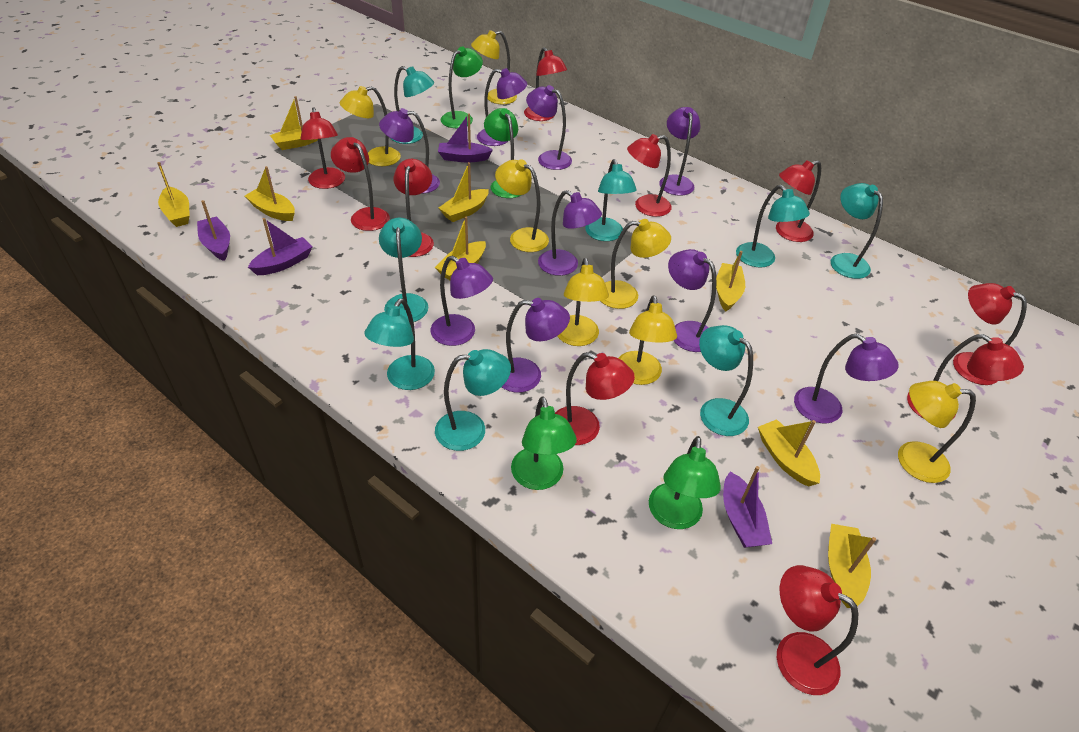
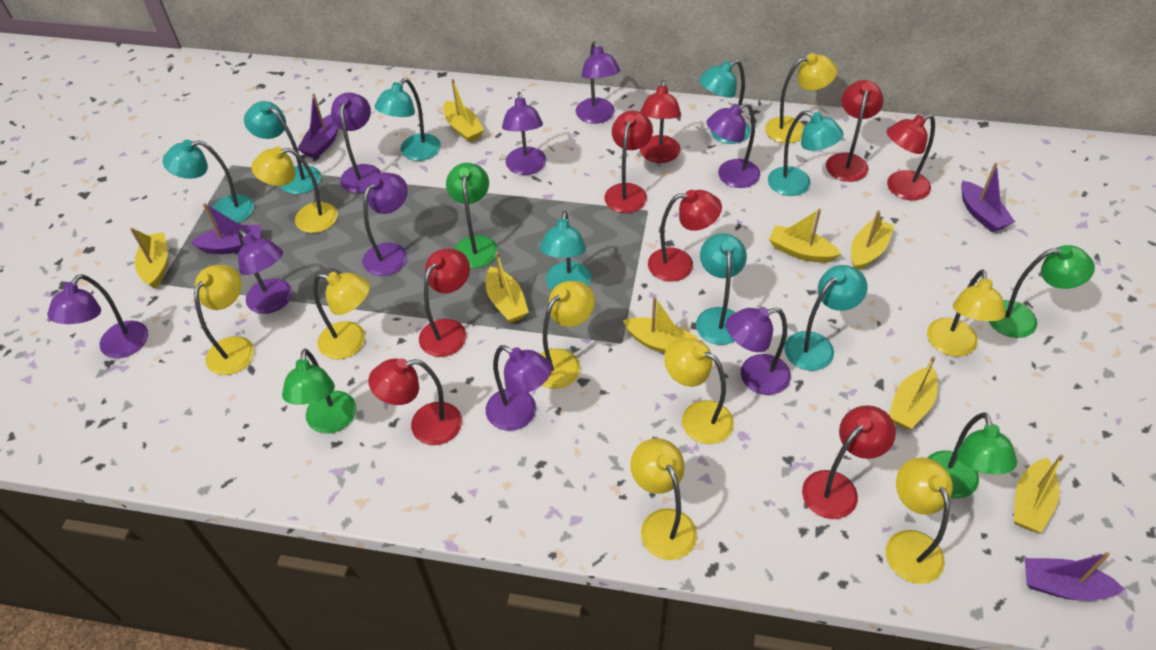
red lamp: [300,107,345,189] [331,137,390,231] [393,159,434,257] [524,47,567,121] [555,352,635,445] [627,134,672,217] [776,160,821,242] [777,565,858,695] [907,334,1024,419] [953,283,1027,385] = 10 -> [368,358,462,445] [419,249,470,357] [604,111,653,213] [640,80,681,163] [648,190,722,282] [802,405,896,519] [826,80,884,182] [887,114,935,200] = 8
yellow lamp: [340,86,401,166] [471,30,517,104] [495,159,549,252] [558,258,609,346] [601,219,671,309] [619,295,677,385] [898,381,976,483] = 7 -> [194,265,254,375] [251,147,338,233] [313,272,370,359] [540,281,595,389] [630,438,697,560] [664,338,734,444] [765,53,837,143] [886,457,953,584] [927,269,1006,356] = 9

